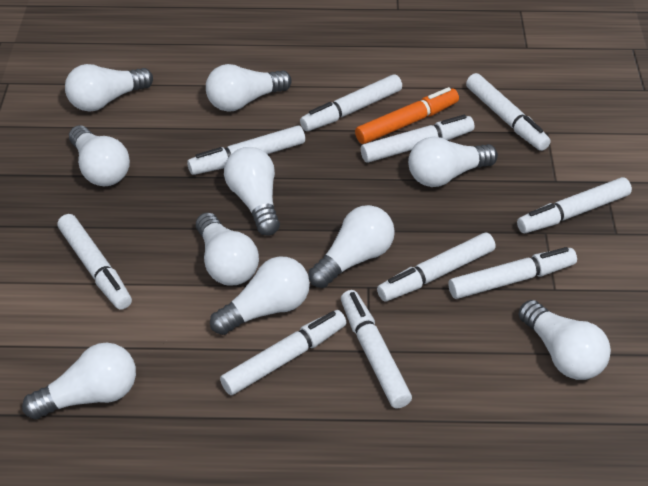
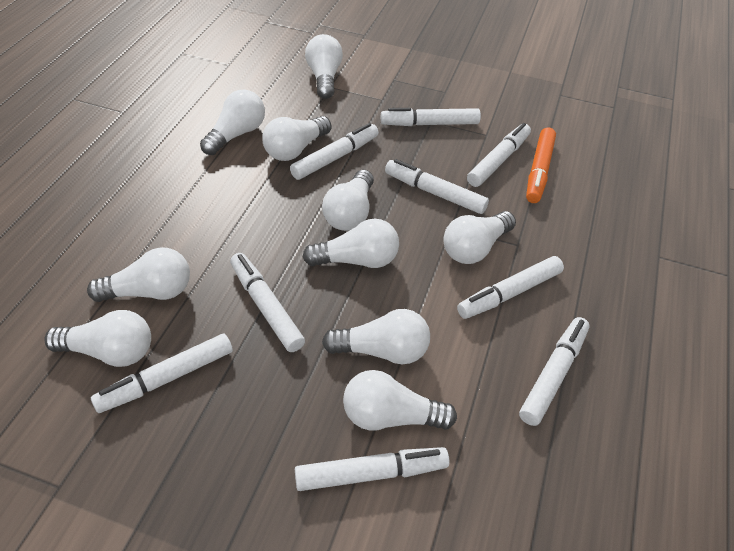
white marker: [57,214,132,310] [187,125,305,175] [220,310,346,395] [300,74,402,131] [341,290,412,409] [361,115,475,163] [377,232,495,302] [448,247,577,299] [466,73,551,151] [517,177,632,233] = 10 -> [91,334,233,413] [230,253,305,352] [290,123,379,180] [295,447,450,491] [381,108,481,126] [385,159,489,214] [457,256,564,319] [467,123,531,187] [519,317,590,426] = 9

